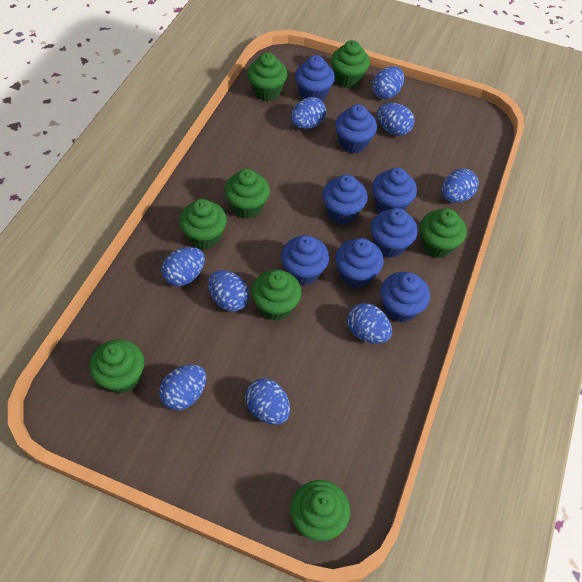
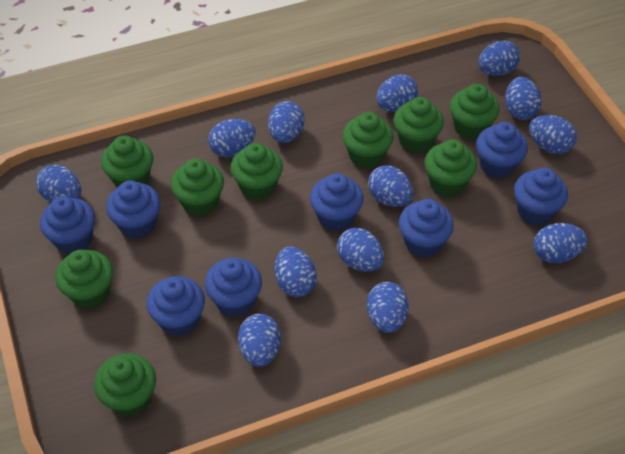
blue egg: [159,364,206,410] [161,247,205,286] [208,270,250,312] [245,378,290,425] [291,97,326,129] [347,303,392,344] [372,66,404,99] [377,103,415,136] [441,169,479,203] = 9 -> [36,165,81,202] [208,119,256,157] [238,314,281,367] [268,101,304,143] [275,246,317,297] [337,228,384,272] [367,282,409,333] [368,165,413,207] [376,74,418,112] [478,40,520,76] [505,77,542,120] [529,115,577,154] [534,223,588,263] = 13
green cupcake: [90,339,144,394] [179,199,227,249] [224,169,270,219] [247,53,287,101] [251,270,301,321] [290,480,350,541] [331,40,370,88] [420,208,467,258] = 8 -> [55,250,113,309] [94,353,156,417] [101,136,153,187] [171,159,224,216] [230,143,283,200] [342,112,393,169] [393,97,444,153] [425,139,477,197] [450,84,500,140] = 9

